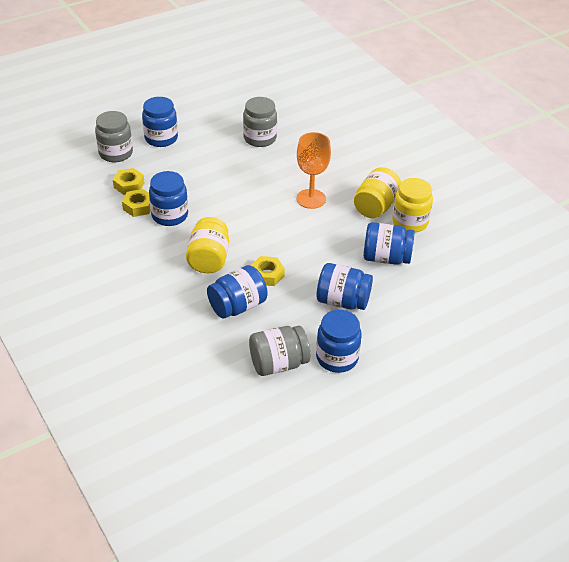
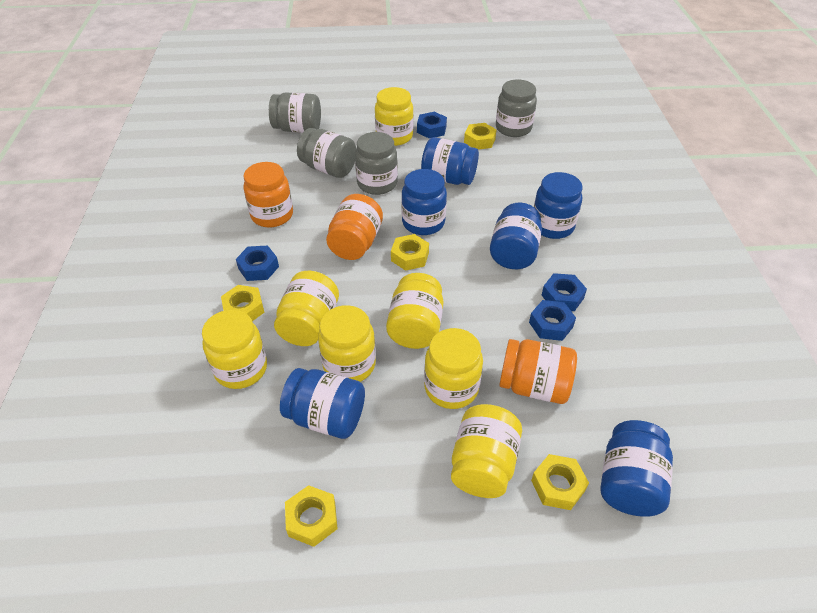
blue nut: none = 0 -> [236,245,279,281] [417,112,447,139] [529,300,576,341] [542,273,587,311] = 4
grey jar: [95,111,133,162] [243,97,277,147] [249,326,310,376] = 3 -> [269,92,321,133] [297,128,356,178] [355,132,398,195] [496,80,537,137] = 4
orange goblet: [296,132,331,209] = 1 -> none = 0
orange jar: none = 0 -> [243,162,293,228] [326,194,383,260] [499,339,577,404] = 3
yellow jar: [186,217,229,273] [354,167,401,218] [392,178,433,232] = 3 -> [202,310,267,389] [274,271,339,346] [318,305,376,382] [375,87,414,146] [386,273,443,349] [424,328,483,409] [451,404,522,498] = 7
yellow nut: [113,168,145,195] [122,189,151,217] [251,256,285,286] = 3 -> [221,285,265,321] [285,485,338,547] [391,234,429,271] [464,123,497,150] [531,454,589,510] = 5

